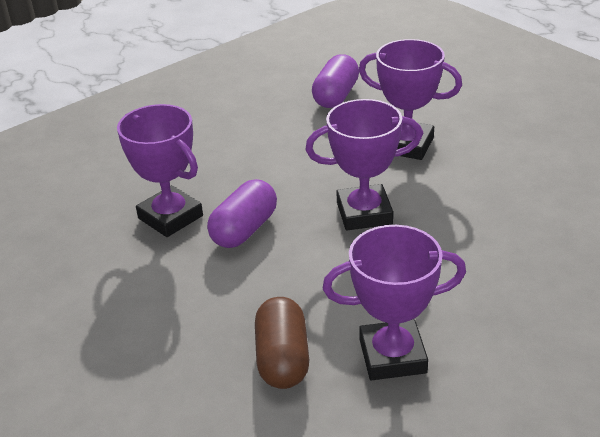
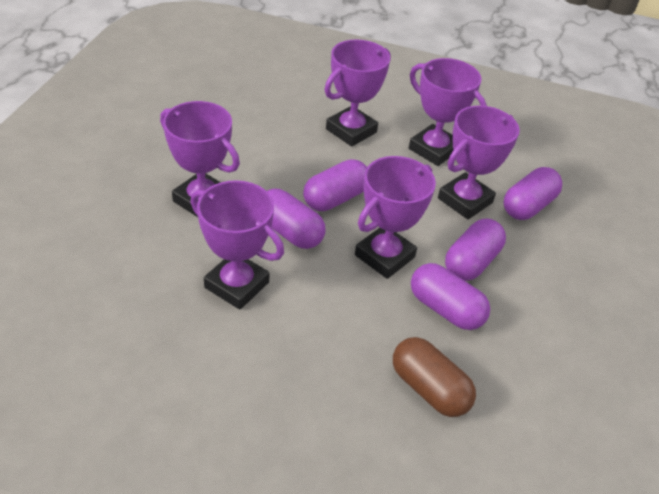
purple capsule: [207,179,277,248] [312,54,359,108] = 2 -> [267,189,326,249] [303,159,367,211] [411,263,490,330] [445,218,506,281] [503,167,562,220] = 5
purple trophy: [117,104,203,237] [305,99,422,230] [323,225,466,380] [359,39,462,160] = 4 -> [160,101,240,217] [190,180,284,310] [324,39,391,147] [355,156,436,279] [409,58,487,166] [438,105,520,219] = 6

